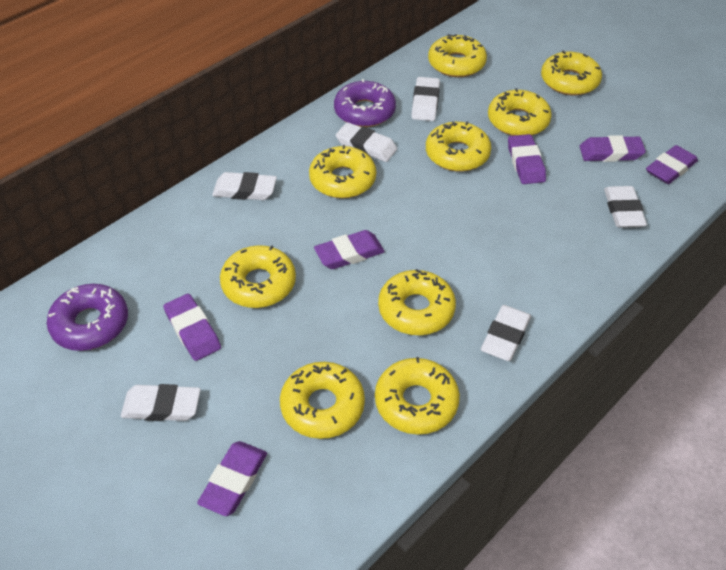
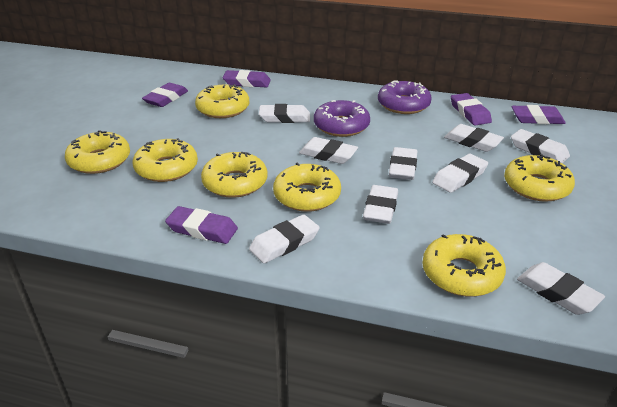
purple eraser: [163,294,221,361] [197,441,267,516] [314,230,385,269] [508,134,546,184] [580,135,646,162] [646,145,698,184] = 6 -> [142,83,188,107] [165,206,238,244] [223,70,271,87] [451,93,492,125] [511,105,566,124] = 5
white eraser: [121,384,201,421] [212,172,277,200] [336,122,397,162] [411,77,440,121] [481,305,531,361] [604,186,647,228] = 6 -> [249,214,320,264] [259,104,310,123] [299,137,358,164] [363,185,398,224] [389,147,418,180] [432,154,488,193] [444,124,504,152] [511,129,570,163] [517,262,605,315] = 9
yellow donut: [220,245,296,308] [280,362,365,439] [309,145,376,198] [375,357,460,435] [378,269,456,335] [426,121,491,172] [428,34,487,77] [488,88,552,136] [541,50,602,96] = 9 -> [65,130,130,174] [133,138,198,182] [195,84,249,118] [201,152,268,198] [273,163,341,212] [422,234,506,297] [504,154,575,202] = 7

